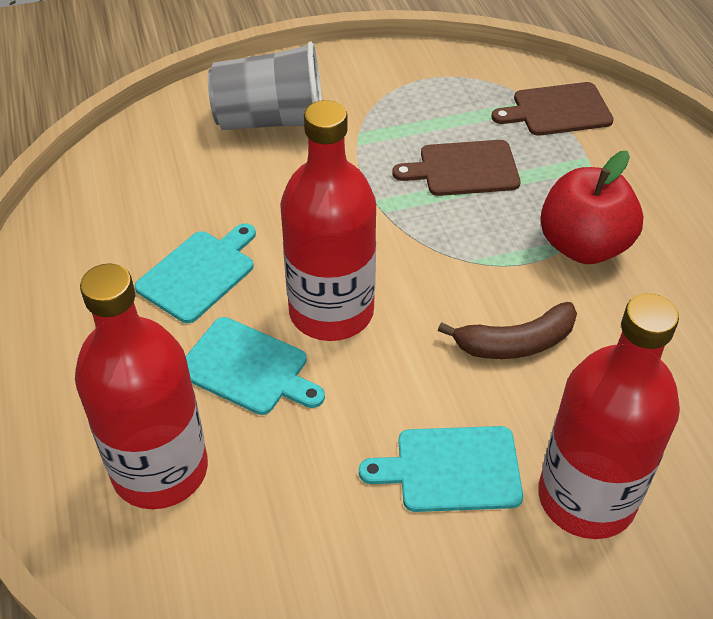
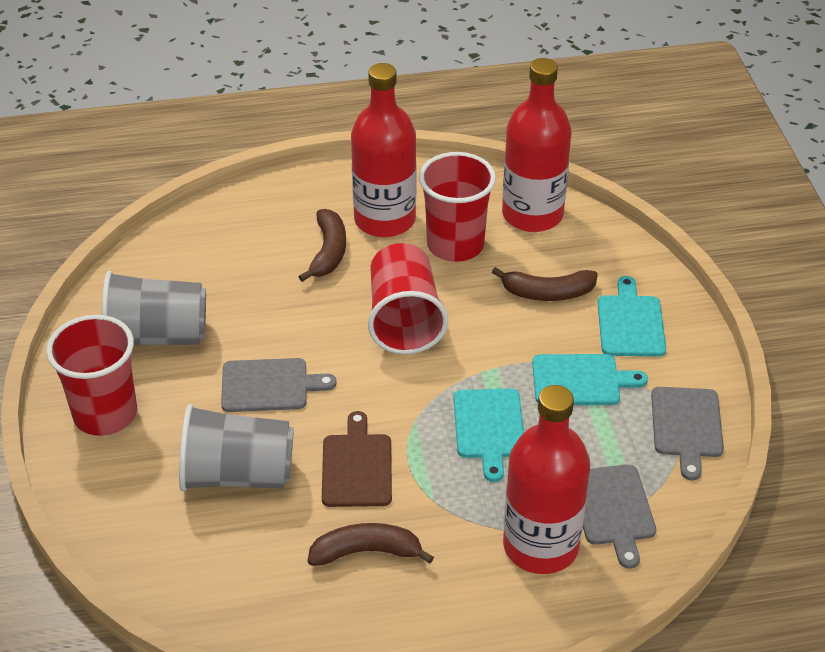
brown banana: [438,302,577,359] = 1 -> [298,209,346,282] [308,523,434,566] [492,267,598,301] = 3
brown cutting board: [392,140,521,196] [491,82,614,136] = 2 -> [322,411,392,507] = 1
grey cup: [208,41,322,130] = 1 -> [102,271,206,346] [179,404,294,491] = 2
grey cutting board: none = 0 -> [221,358,337,412] [583,464,656,569] [651,387,724,480] = 3
red apple: [540,151,644,264] = 1 -> none = 0
red cup: none = 0 -> [46,315,137,436] [368,243,448,354] [419,152,496,262] = 3

